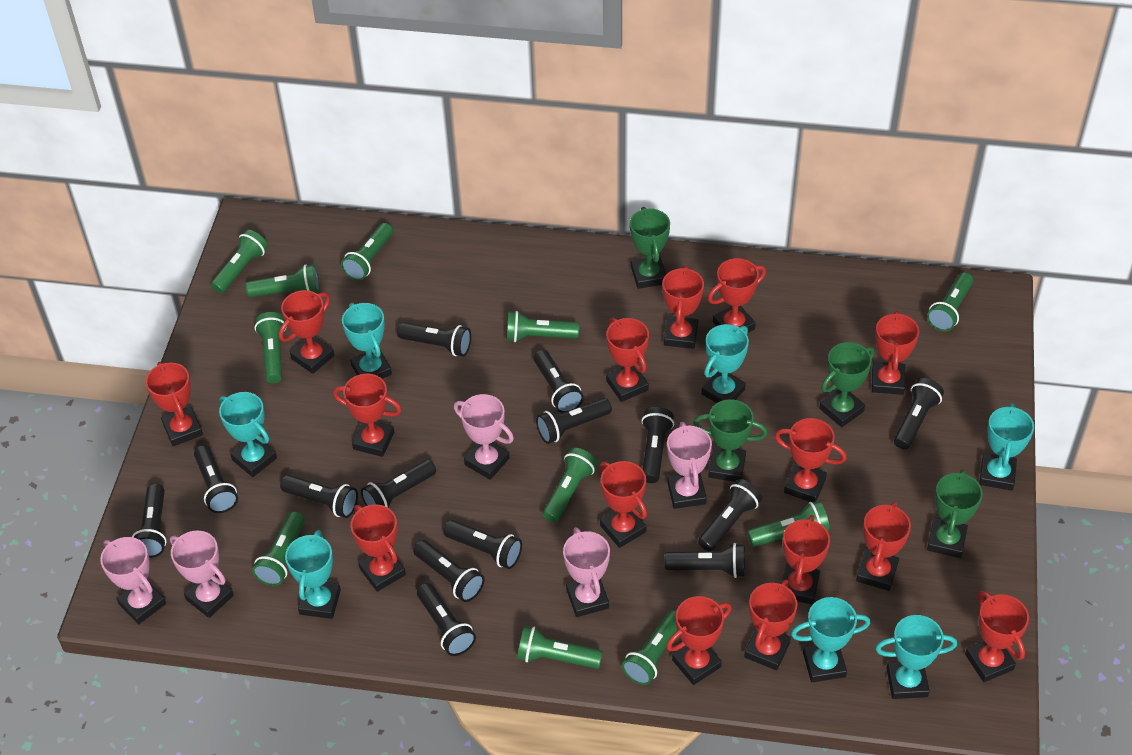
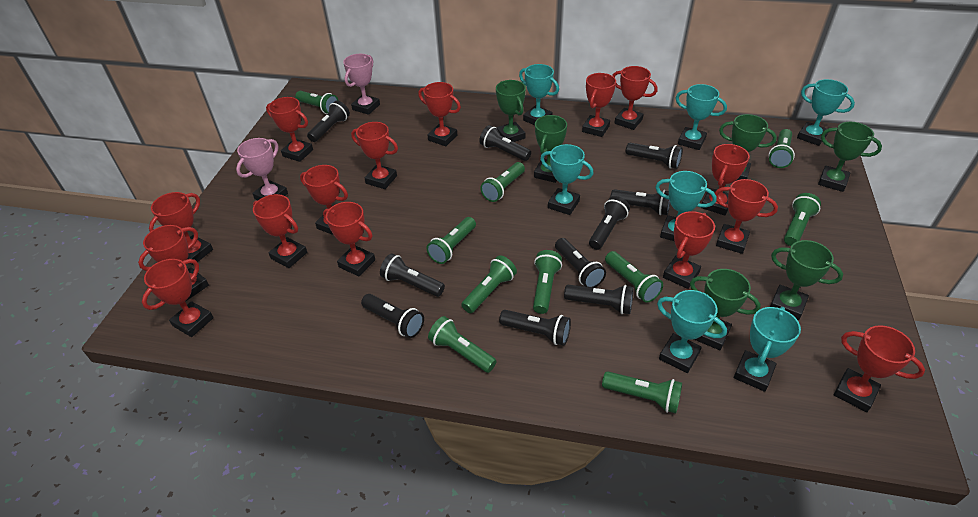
black flashlight: [132,484,166,558] [194,445,238,513] [280,475,358,518] [361,459,436,507] [397,322,471,356] [413,540,485,602] [417,583,476,656] [443,520,522,569] [533,350,584,413] [536,398,612,444] [641,407,674,483] [665,543,745,578] [698,479,762,551] [894,378,944,450] = 14 -> [307,101,350,142] [361,294,424,338] [380,253,445,297] [479,125,531,161] [499,310,571,346] [555,238,606,288] [564,285,634,314] [589,196,630,250] [610,189,670,215] [626,143,683,169] = 10
green flashlight: [211,230,268,293] [246,264,319,297] [252,512,305,586] [255,312,286,383] [341,223,393,281] [507,311,579,342] [517,626,603,669] [543,448,597,523] [622,610,677,685] [747,501,830,547] [927,272,973,332] = 11 -> [295,91,339,114] [426,217,476,264] [428,316,497,373] [461,255,517,313] [480,162,525,202] [533,250,562,314] [602,371,682,413] [605,251,663,303] [769,129,795,168] [784,193,821,246] = 10
green trophy: [630,207,670,289] [693,399,768,482] [819,342,874,427] [927,469,983,558] = 4 -> [496,80,526,142] [534,115,567,183] [690,269,761,350] [719,114,777,181] [770,240,843,320] [818,122,882,192] = 6
pink trophy: [100,537,166,624] [170,530,234,618] [454,394,514,480] [563,527,610,617] [667,422,712,509] = 5 -> [236,138,288,201] [343,54,380,115] = 2

